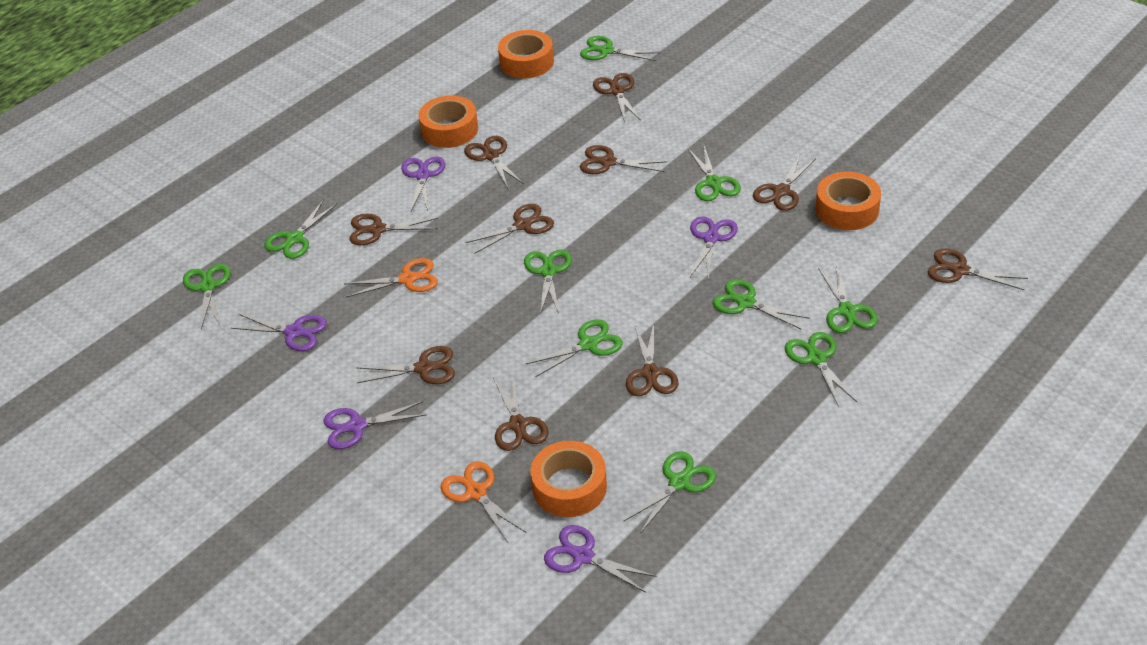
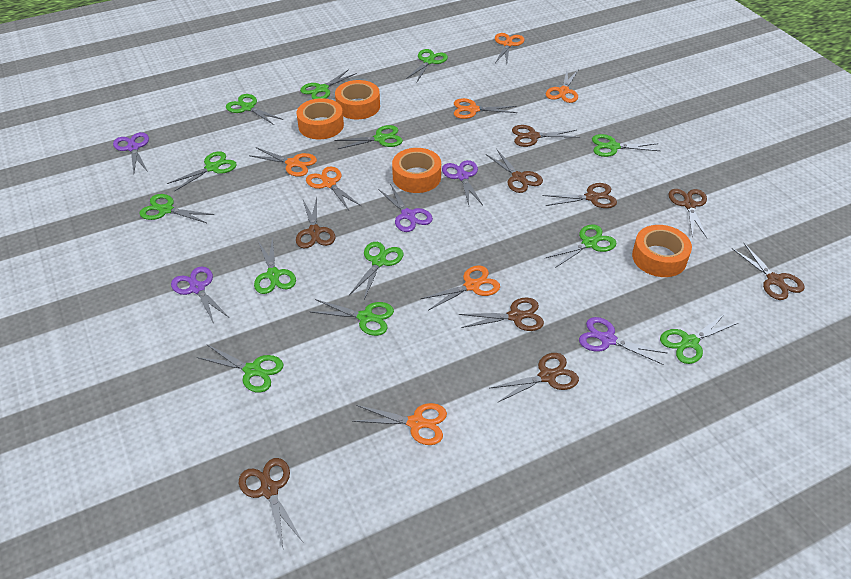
brown scissors: [349,214,438,245] [357,346,455,384] [464,136,524,188] [465,204,554,254] [493,375,549,451] [580,145,667,174] [593,73,641,122] [626,324,678,396] [753,155,816,211] [928,248,1028,290] = 10 -> [239,458,303,548] [296,197,335,249] [459,297,544,331] [486,150,543,193] [491,353,579,403] [512,125,579,147] [543,183,617,208] [669,189,707,238] [732,243,805,300] = 9
green scissors: [183,264,231,329] [264,200,337,259] [524,249,572,315] [526,319,623,377] [580,36,660,61] [623,451,716,534] [688,146,741,201] [713,279,810,330] [785,332,857,407] [818,264,878,333] = 10 -> [140,194,214,223] [167,151,237,192] [197,344,283,393] [226,94,283,125] [254,236,296,294] [300,69,357,99] [311,299,394,336] [334,125,403,149] [349,242,404,299] [406,49,448,82] [546,224,616,268] [592,134,660,157] [660,313,738,364] = 13
orange scissors: [344,258,438,297] [441,461,526,542] = 2 -> [249,147,317,177] [306,166,361,210] [352,403,447,445] [421,265,500,310] [454,98,517,119] [495,33,524,63] [546,69,579,103] = 7

